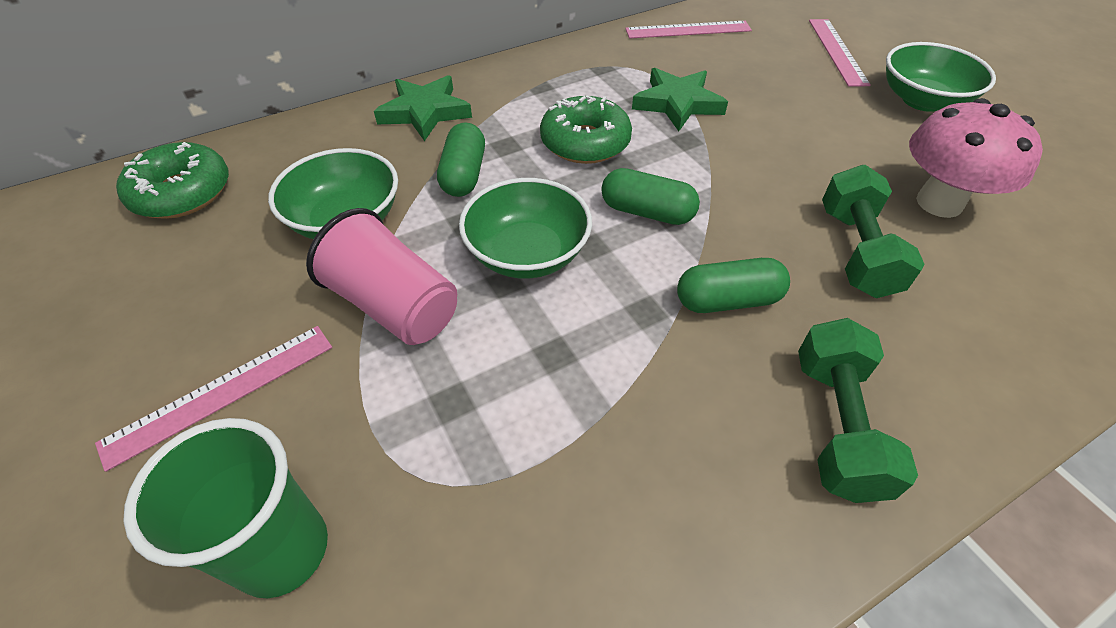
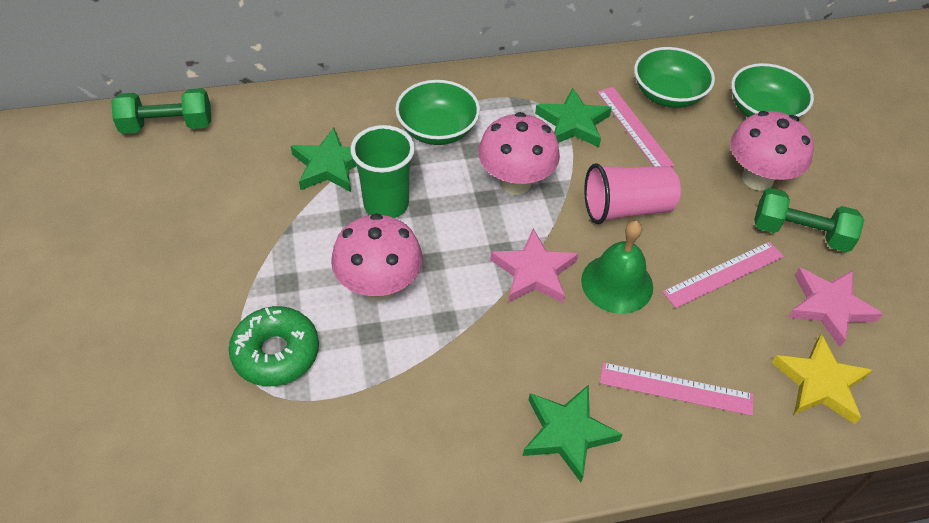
green bell: none = 0 -> [581,221,653,314] = 1
green capsule: [437,122,485,197] [601,168,700,225] [677,258,790,313] = 3 -> none = 0
green donut: [116,142,229,219] [540,95,632,164] = 2 -> [229,306,319,386] = 1
green star: [374,75,472,141] [632,68,728,131] = 2 -> [291,128,357,192] [523,385,623,482] [535,88,612,147] = 3
pink mushroom: [909,98,1043,218] = 1 -> [331,213,423,301] [478,112,560,195] [730,111,814,191] = 3
pink star: none = 0 -> [490,228,578,304] [788,267,883,347] = 2
yellow star: none = 0 -> [772,334,873,424] = 1

